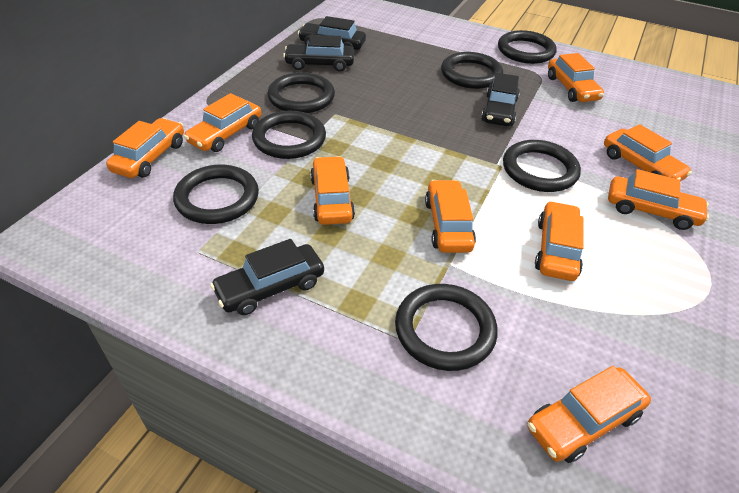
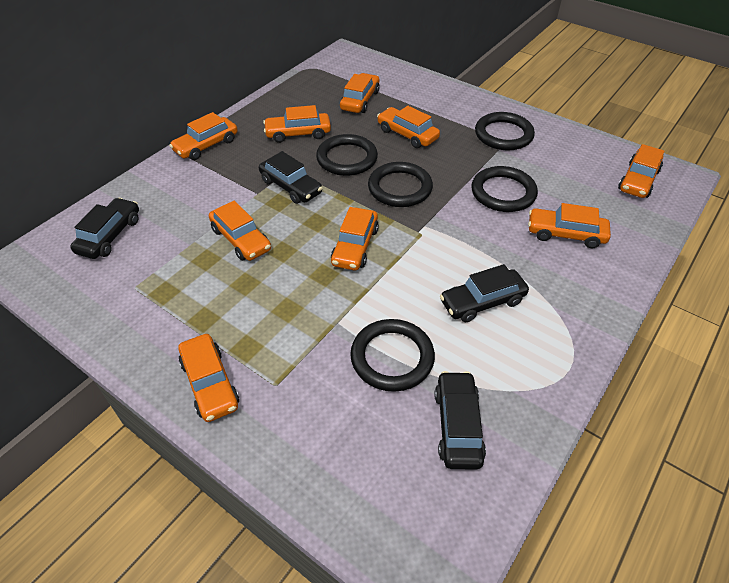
black ring: [173,165,259,224] [252,111,326,159] [268,72,335,113] [395,284,498,371] [441,52,503,89] [498,30,557,64] [503,140,581,192] = 7 -> [316,134,378,176] [350,319,435,392] [368,162,433,207] [471,166,538,212] [475,112,535,150] = 5

